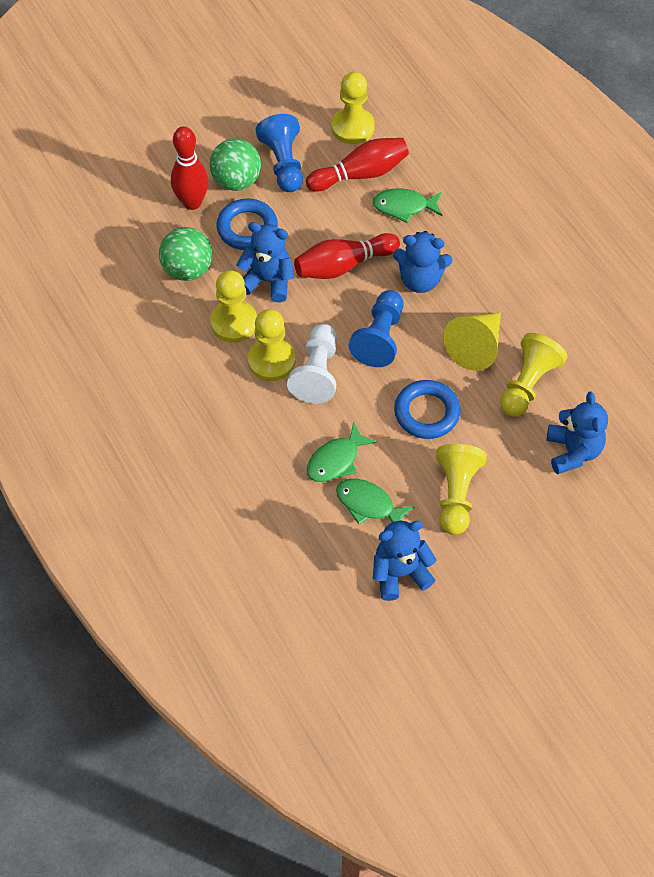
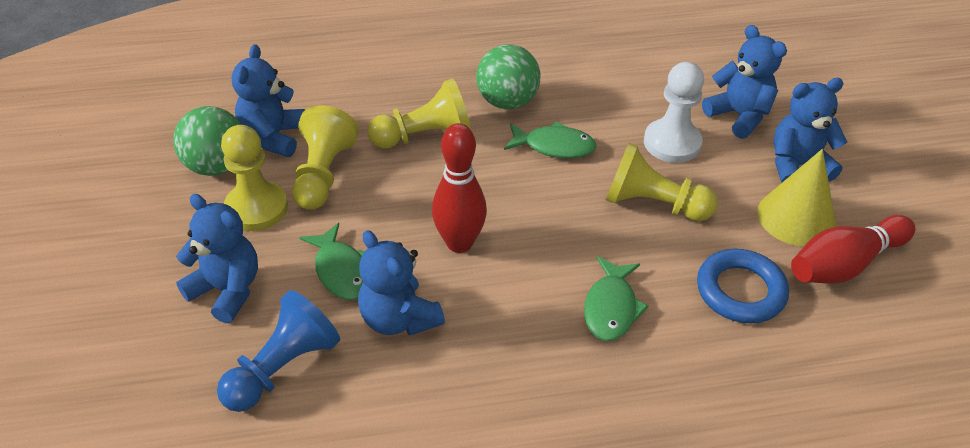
blue pawn: [256,114,303,192] [349,290,404,367] = 2 -> [217,290,340,412] = 1
blue ring: [216,199,278,250] [394,380,461,439] = 2 -> [697,249,789,323] = 1
blue teddy bear: [236,222,294,302] [373,521,437,601] [393,231,452,293] [547,392,608,474] = 4 -> [176,194,258,323] [232,44,305,157] [358,230,445,336] [702,25,787,139] [774,78,847,183] = 5
red bowling pin: [171,126,209,210] [294,233,400,279] [306,138,409,192] = 3 -> [432,123,487,253] [791,215,915,283] = 2
yellow pawn: [210,270,257,343] [248,309,296,381] [332,72,375,144] [436,444,487,535] [500,333,567,416] = 5 -> [221,125,288,231] [292,105,359,210] [367,79,471,149] [606,142,718,221] = 4

